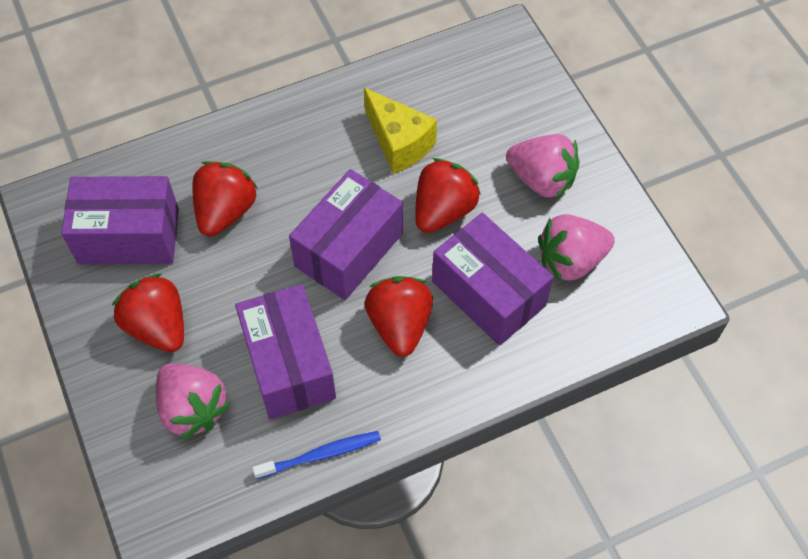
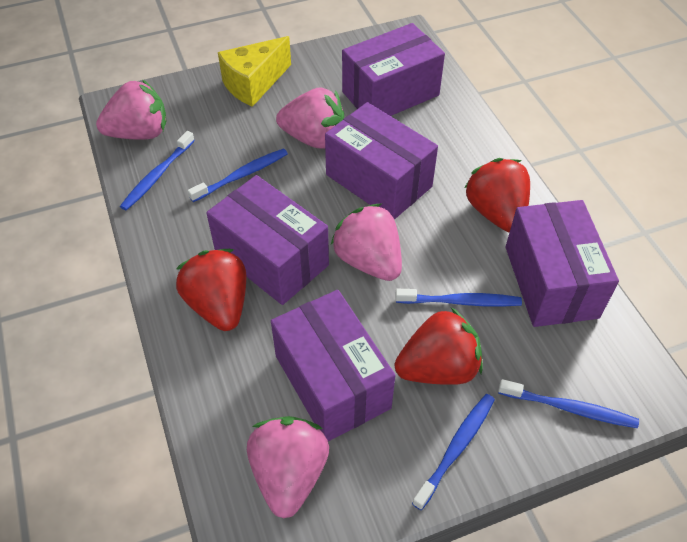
blue toothbrush: [252,431,381,479] = 1 -> [120,131,195,211] [188,148,288,202] [395,289,522,307] [412,394,495,510] [498,379,639,428] = 5
pink strawberry: [156,364,230,440] [506,134,580,199] [538,214,615,282] = 3 -> [96,79,167,140] [247,416,329,518] [276,88,344,149] [331,204,402,281] = 4
purple box: [61,176,179,264] [235,284,336,419] [289,169,403,300] [432,213,553,346] = 4 -> [206,175,329,305] [271,290,395,441] [325,102,438,220] [342,23,445,116] [506,200,619,327] = 5
red strawberry: [112,274,184,352] [192,161,258,237] [365,276,433,357] [415,158,481,233] = 4 -> [176,249,246,331] [395,307,483,385] [464,158,530,233] = 3

